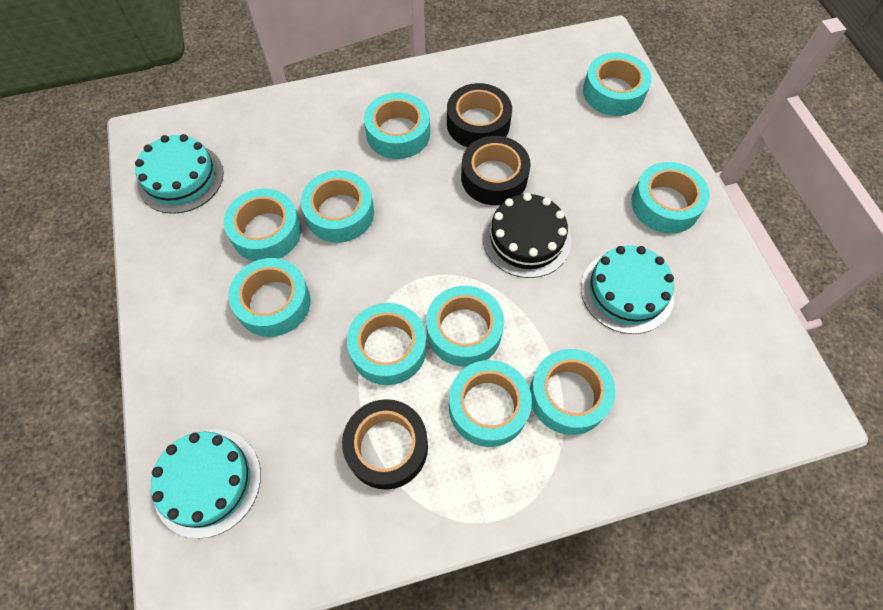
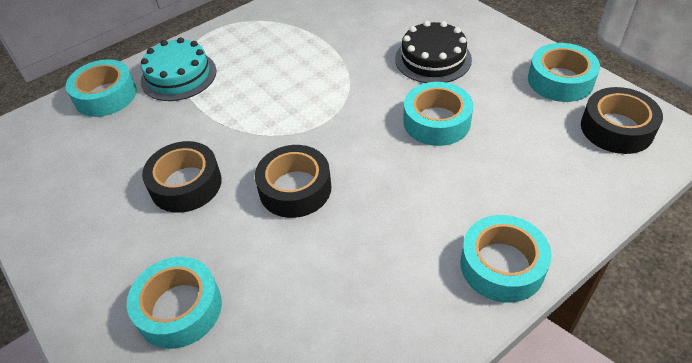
turquoise cake: [135,134,224,214] [151,429,261,539] [581,245,674,334] = 3 -> [141,37,216,101] = 1
turquoise tape: [224,188,301,261] [228,258,311,337] [301,170,374,243] [347,303,427,385] [364,92,430,159] [426,286,504,367] [449,360,532,447] [530,349,615,435] [583,53,652,116] [631,162,710,234] = 10 -> [66,59,137,117] [127,257,222,349] [403,82,473,146] [460,215,551,303] [528,43,600,102] = 5

